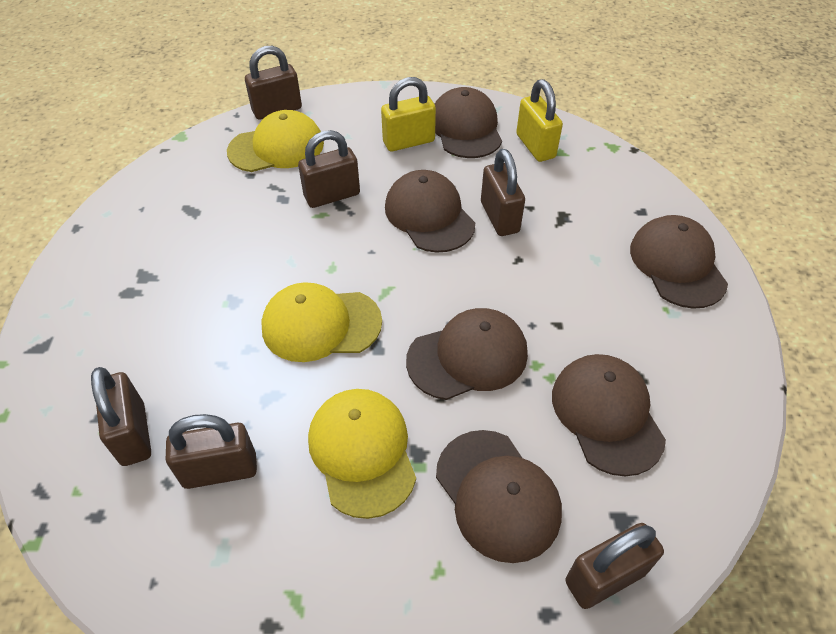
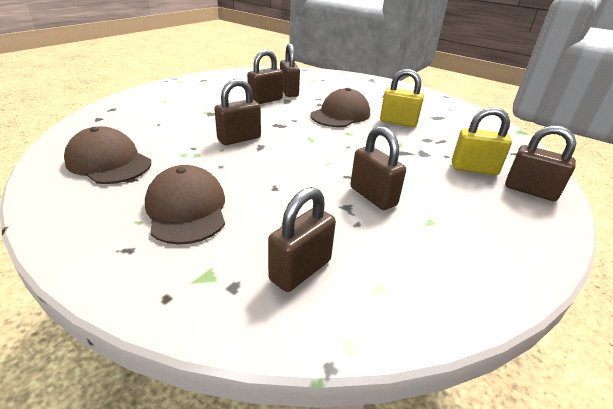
brown cap: [385,170,475,253] [406,308,528,400] [435,87,502,158] [436,430,562,563] [552,354,666,476] [630,215,728,309] = 6 -> [64,126,151,184] [145,165,225,245] [310,88,370,127] = 3
yellow cap: [227,110,324,172] [261,282,382,362] [308,389,416,519] = 3 -> none = 0

